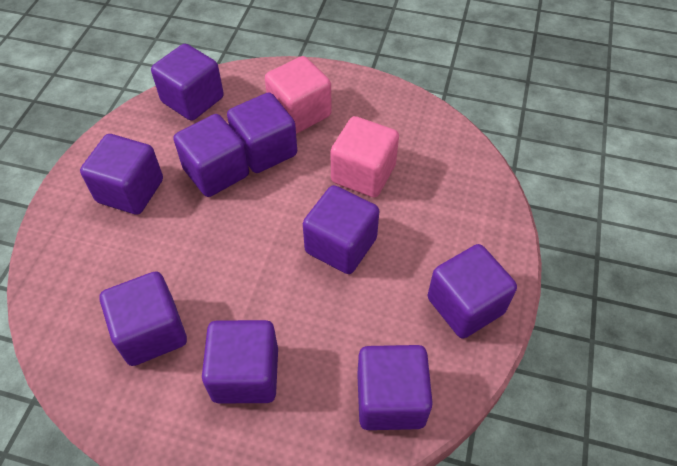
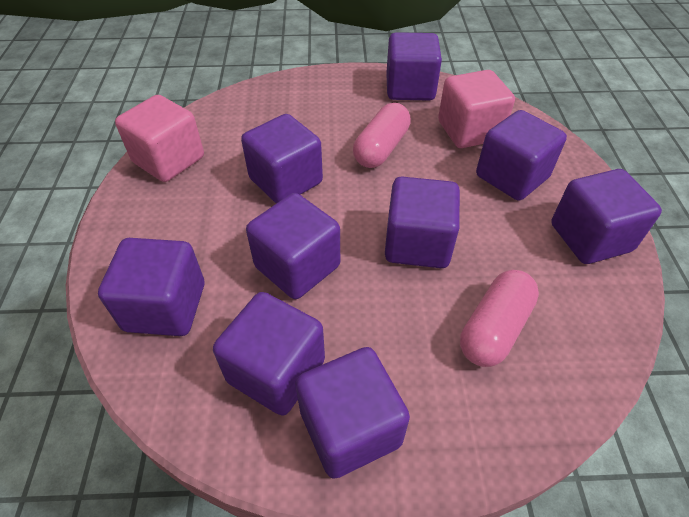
pink capsule: none = 0 -> [353,103,411,168] [460,270,539,367] = 2

